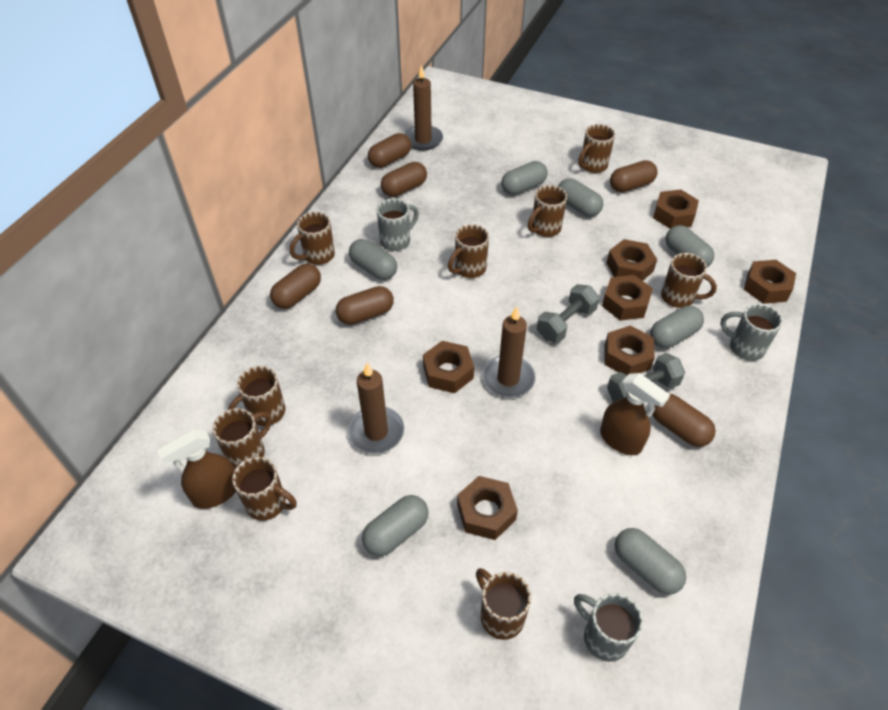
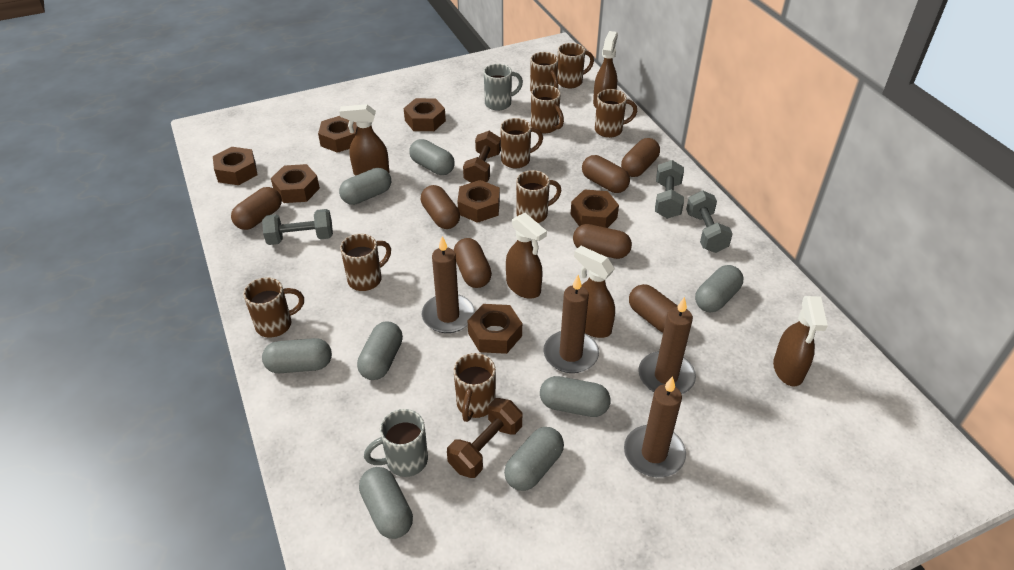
brown candle: [348,363,404,454] [404,65,443,150] [482,307,536,398] = 3 -> [422,236,475,333] [543,275,599,373] [624,376,686,477] [638,297,696,394] = 4
brown capsule: [270,264,321,309] [336,286,394,325] [368,133,411,168] [381,162,427,197] [610,160,658,192] [652,394,716,447] = 6 -> [231,187,282,230] [421,185,460,229] [454,238,492,288] [573,224,632,259] [582,155,630,193] [621,138,660,177] [629,284,678,332] = 7
brown dumbbell: none = 0 -> [447,398,522,478] [463,131,501,183] = 2
brown spray bottle: [157,430,236,509] [600,373,670,455] = 2 -> [339,104,389,176] [506,213,547,299] [574,246,615,338] [593,31,618,108] [773,296,828,387] = 5
grey capsule: [349,239,397,280] [362,495,429,556] [501,161,548,195] [558,178,603,217] [614,528,686,595] [650,306,704,348] [665,225,714,267] = 7 -> [262,338,332,373] [339,168,391,205] [357,322,403,380] [359,467,413,539] [409,139,455,175] [504,427,564,491] [540,376,610,417] [695,265,744,312] = 8
grey dumbbell: [537,284,599,343] [607,353,685,402] = 2 -> [262,209,333,245] [655,160,684,219] [686,191,733,253] = 3
grey mug: [377,198,419,251] [574,593,643,662] [720,304,783,361] = 3 -> [364,409,428,477] [484,64,523,111] = 2

